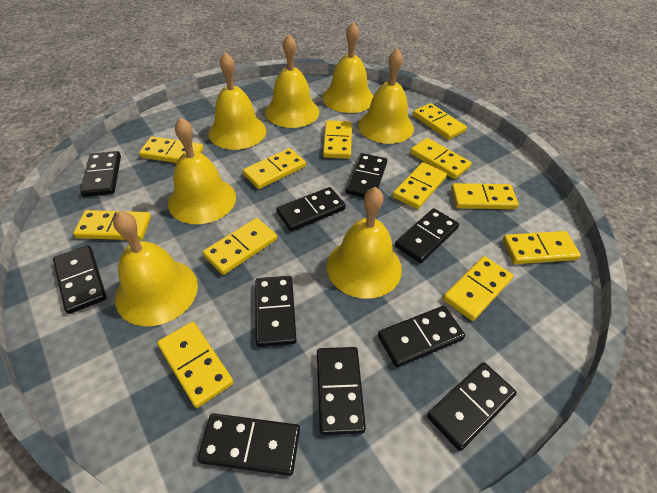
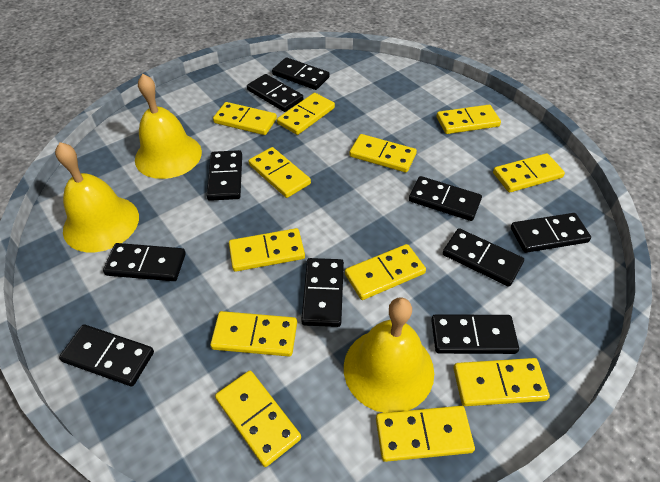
yellow bell: [113,211,198,326] [168,117,236,224] [208,52,266,150] [265,34,319,128] [322,22,373,113] [327,187,402,299] [358,48,414,144] = 7 -> [55,142,139,252] [135,74,202,179] [344,297,434,413] = 3

